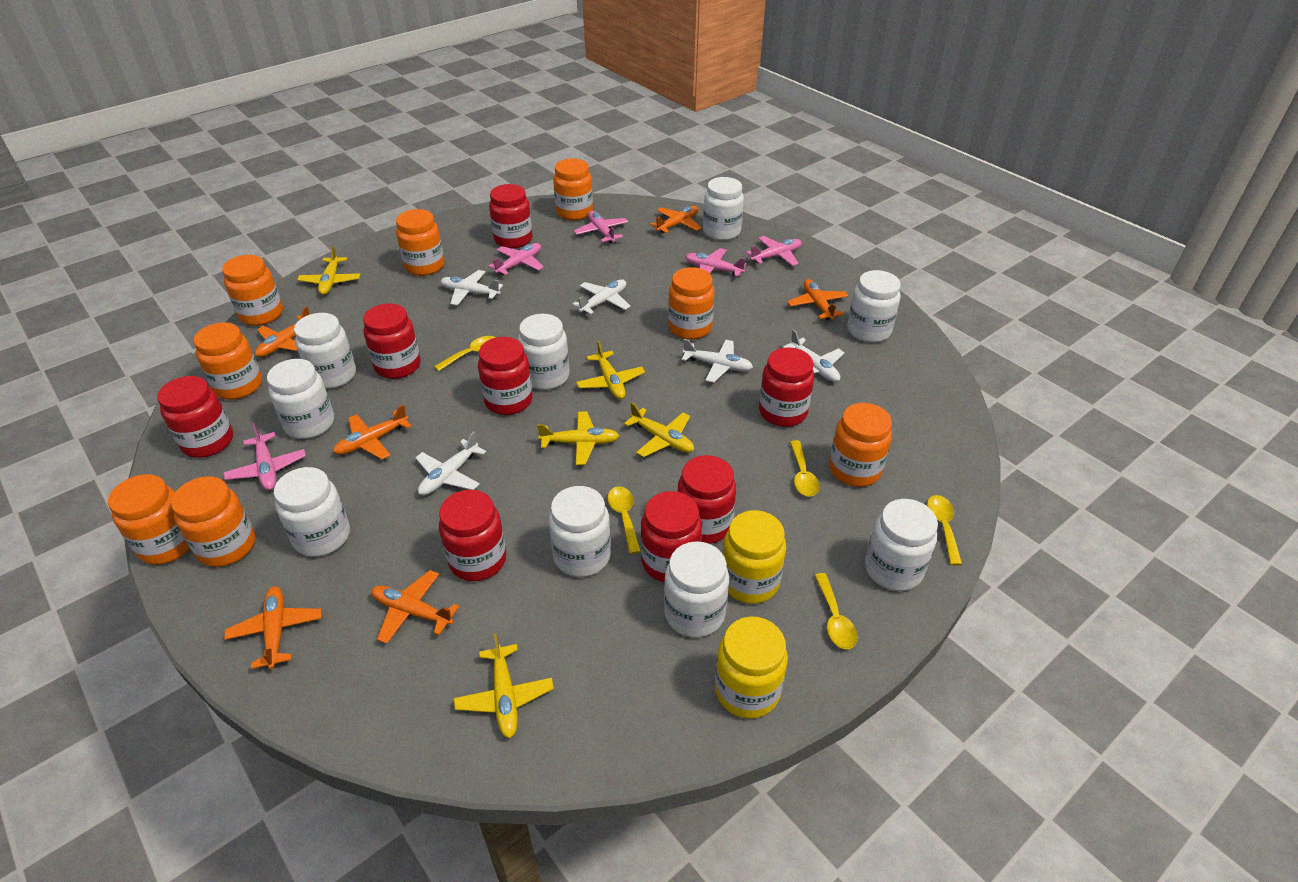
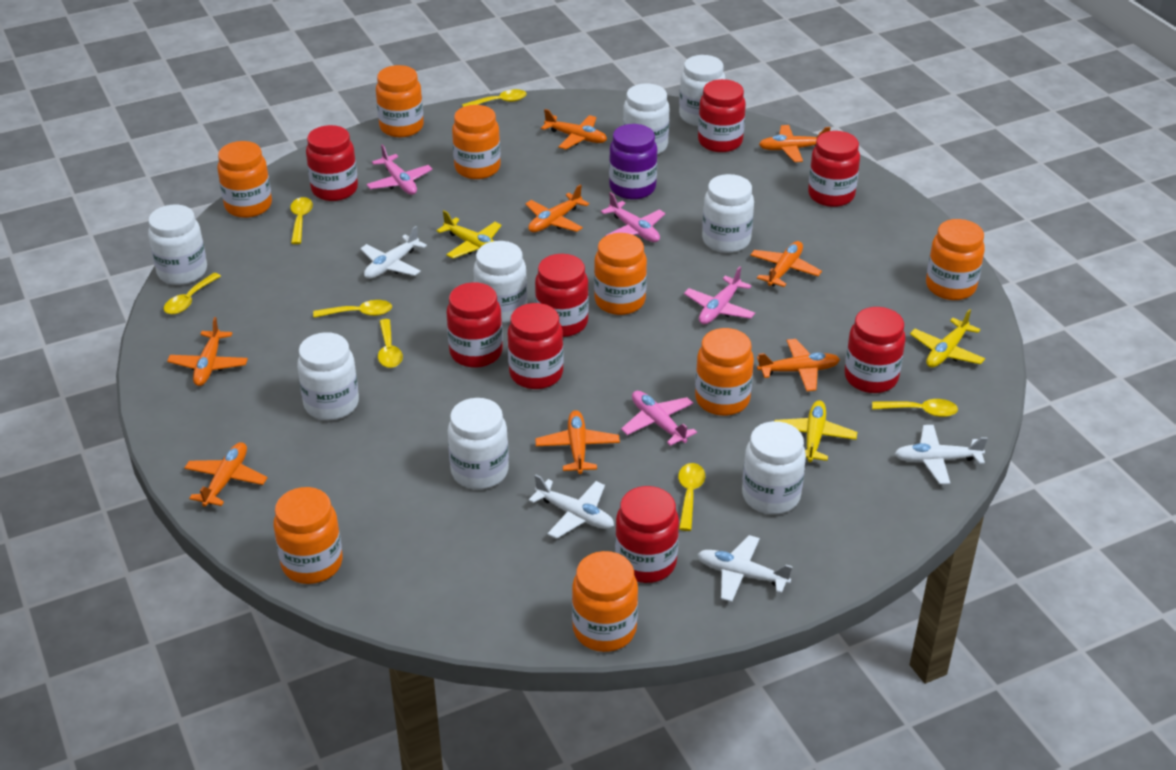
orange plane: [224,586,322,669] [255,307,309,357] [333,404,411,460] [371,570,459,644] [650,206,702,233] [787,279,849,320] = 6 -> [167,317,248,386] [184,442,268,507] [525,184,589,232] [535,410,620,474] [541,109,607,150] [750,241,822,287] [757,339,840,391] [759,125,831,162] = 8
pink plane: [223,423,306,490] [489,243,544,275] [574,211,628,243] [685,248,746,277] [746,236,802,266] = 5 -> [367,144,432,195] [601,192,665,242] [621,391,697,446] [684,266,755,324] = 4
purple jar: none = 0 -> [609,124,657,200] = 1
white jar: [267,359,334,439] [274,467,350,557] [294,313,356,389] [518,314,570,390] [549,486,611,577] [664,541,729,638] [703,177,744,241] [847,270,901,343] [865,499,938,591] = 9 -> [148,205,207,285] [297,332,359,420] [448,398,509,489] [474,241,527,323] [623,84,669,155] [679,55,726,126] [702,174,754,253] [742,421,806,514] = 8
white plane: [415,432,486,495] [440,270,503,306] [572,279,630,314] [681,339,753,383] [782,329,844,382] = 5 -> [360,226,427,279] [529,475,614,539] [697,535,793,602] [895,425,988,484] = 4
yellow jar: [715,617,788,719] [722,510,786,604] = 2 -> none = 0
yellow plane: [297,246,361,295] [454,634,554,738] [537,412,619,465] [576,341,645,399] [624,402,694,457] = 5 -> [436,210,502,258] [774,401,857,462] [910,309,985,368] = 3
yellow spoon: [434,336,496,371] [607,486,641,554] [790,440,820,497] [814,573,858,649] [927,495,962,565] = 5 -> [164,273,221,315] [290,197,313,244] [313,300,392,318] [378,319,403,368] [462,89,527,107] [678,463,705,531] [872,399,958,417] = 7

